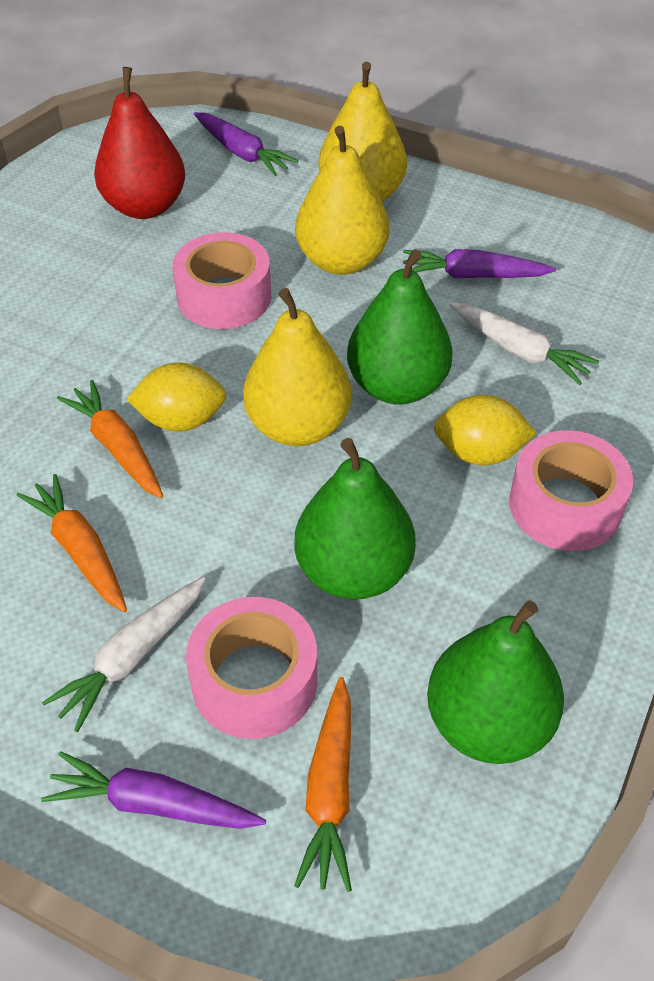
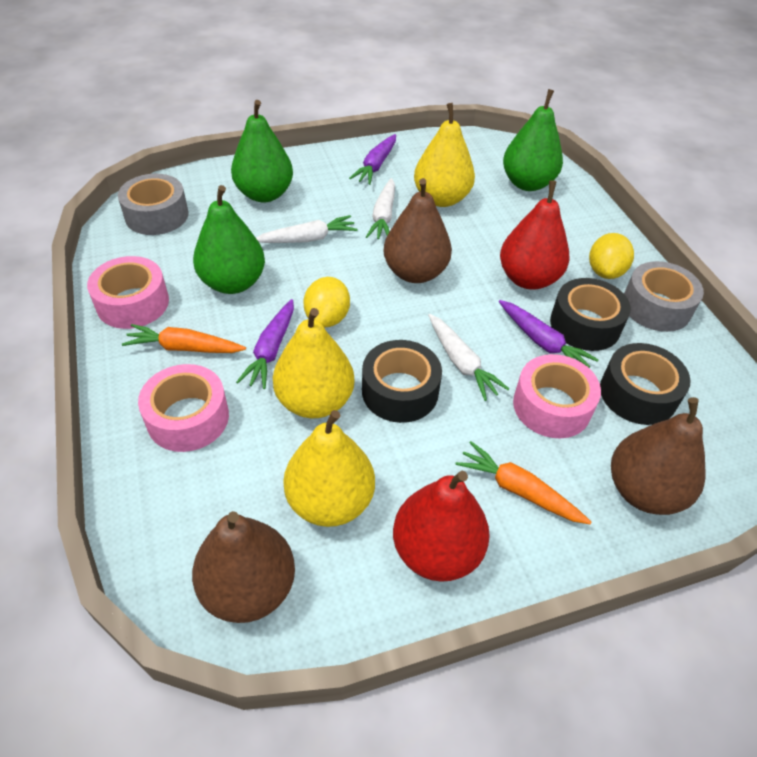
black tape: none = 0 -> [362,340,442,423] [550,278,631,351] [600,343,690,425] = 3
brown pear: none = 0 -> [192,511,295,623] [384,178,452,283] [611,397,706,515] = 3
grey tape: none = 0 -> [118,174,188,235] [624,261,704,332] = 2
orange carrot: [16,474,127,612] [57,380,163,498] [294,677,352,892] = 3 -> [122,324,246,353] [455,441,591,524] = 2
red pear: [94,67,185,219] = 1 -> [393,471,490,582] [500,180,569,290] = 2
white carrot: [42,577,206,732] [450,303,599,385] = 2 -> [256,215,358,243] [366,178,395,239] [428,314,509,401] = 3

